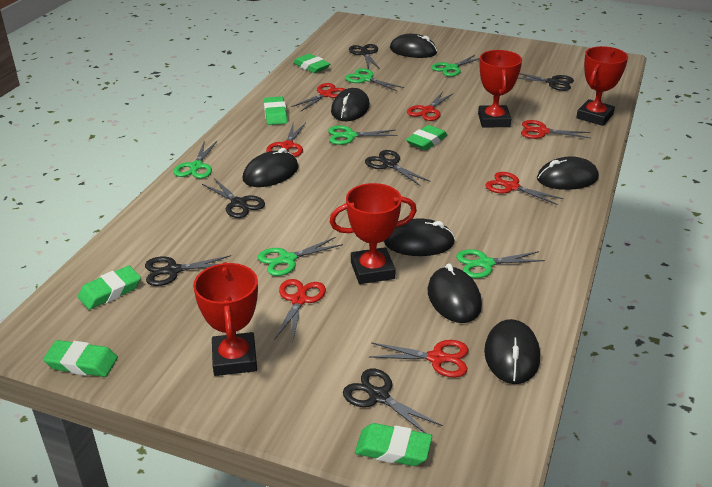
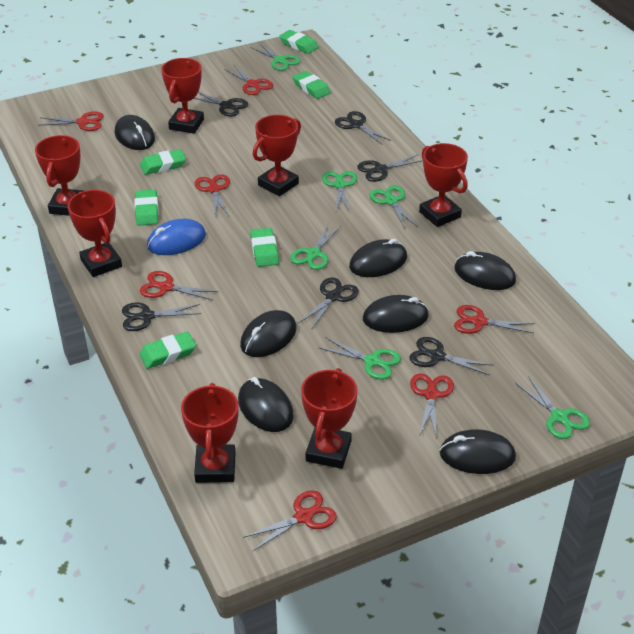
blue mouse: none = 0 -> [147,219,206,255] = 1
red trophy: [193,262,258,376] [330,183,417,284] [478,50,522,127] [576,46,628,126] = 4 -> [35,135,83,216] [68,190,122,277] [161,58,204,134] [181,383,239,483] [253,115,301,196] [301,368,358,469] [419,143,468,227] = 7

